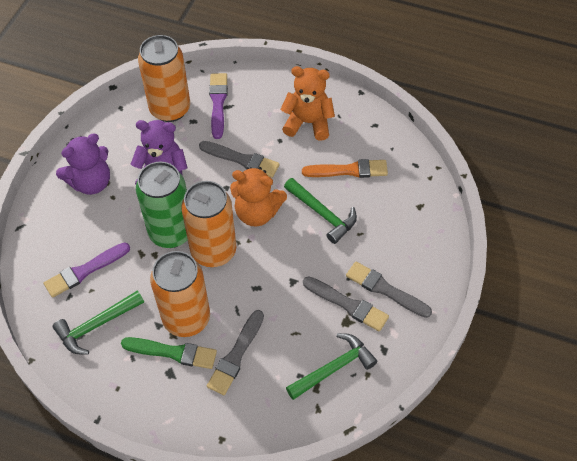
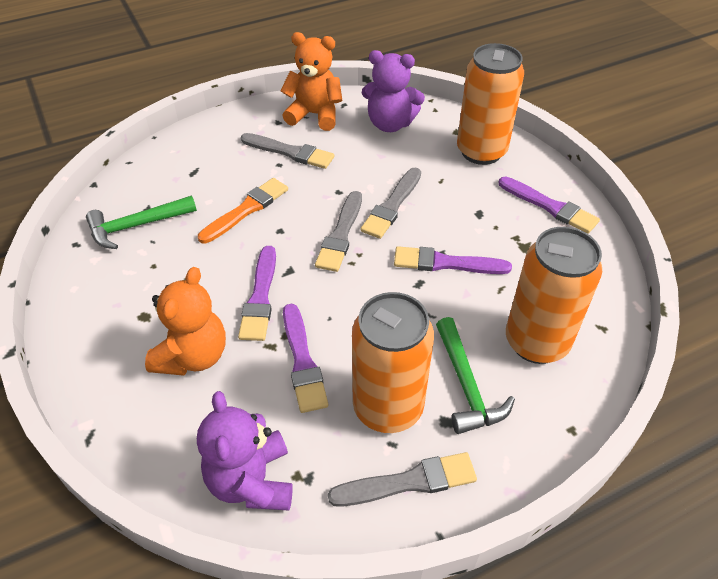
green brush: [121,337,217,369] = 1 -> none = 0
green can: [136,161,188,248] = 1 -> none = 0
green hammer: [53,291,144,355] [284,178,357,244] [286,333,378,400] = 3 -> [86,195,197,249] [436,317,515,434] = 2
purple brush: [44,242,130,298] [209,73,228,139] = 2 -> [238,246,276,341] [283,304,328,413] [394,246,512,274] [498,177,600,234] = 4

